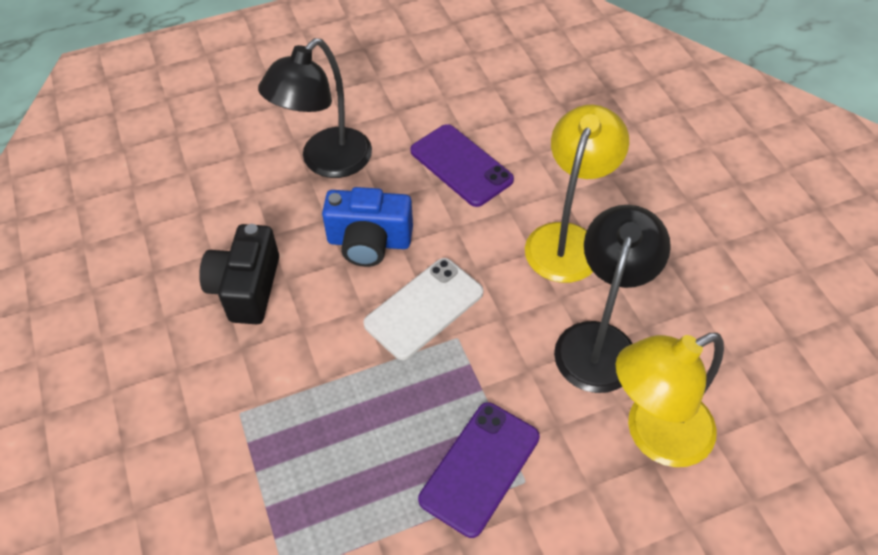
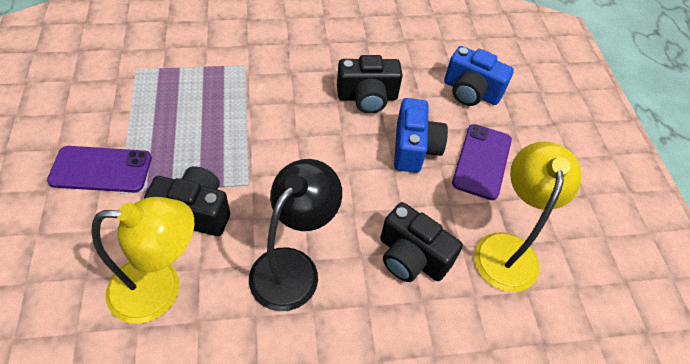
black camera: [199,224,279,324] = 1 -> [144,166,230,236] [337,55,403,114] [380,202,463,282] = 3
black lamp: [258,38,372,178] [554,205,671,393] = 2 -> [249,159,342,311] = 1
blue camera: [322,187,413,267] = 1 -> [394,98,448,173] [444,46,514,106] = 2
white phone: [363,258,483,360] = 1 -> none = 0

